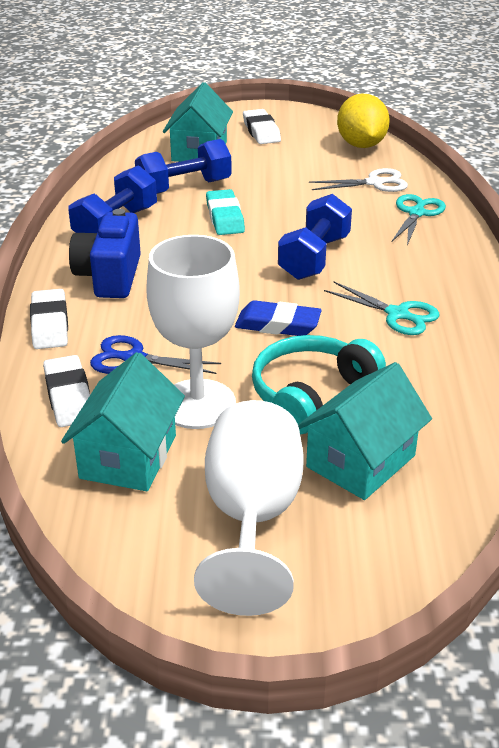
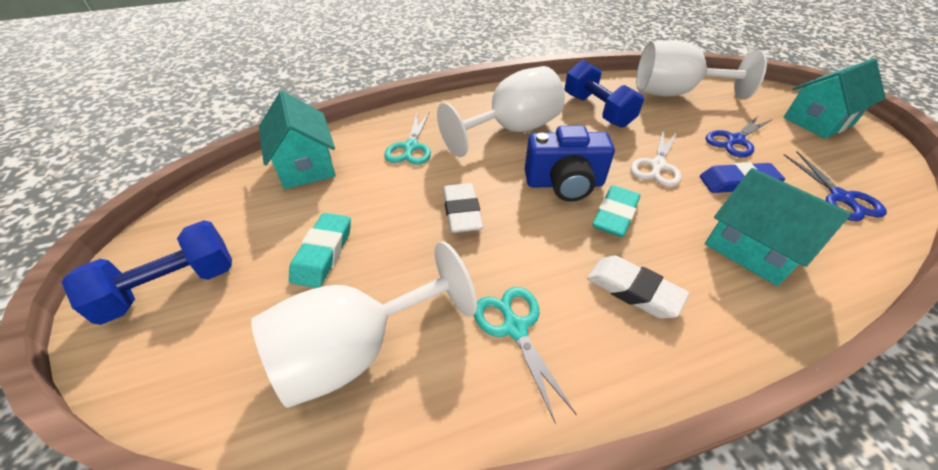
blue dumbbell: [68,165,157,233] [135,139,232,194] [278,194,352,280] = 3 -> [62,220,232,325] [565,60,644,128] = 2
blue scissors: [90,335,221,374] = 1 -> [706,115,771,157] [784,151,887,221] = 2
turquoise eraser: [206,189,245,235] = 1 -> [289,213,351,288] [593,185,641,237] = 2
turquoise headphones: [252,335,386,434] = 1 -> none = 0
white eraser: [30,289,68,349] [43,355,90,427] [243,109,281,144] = 3 -> [443,183,483,233] [587,255,689,318] = 2
white goblet: [146,235,240,429] [194,400,303,616] = 2 -> [251,241,477,408] [437,66,565,157] [636,40,767,100] = 3
yellow lemon: [337,93,390,148] = 1 -> none = 0

